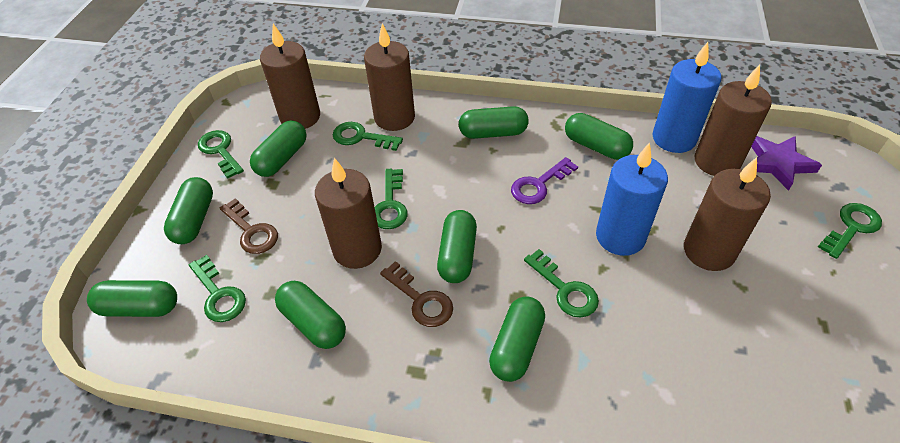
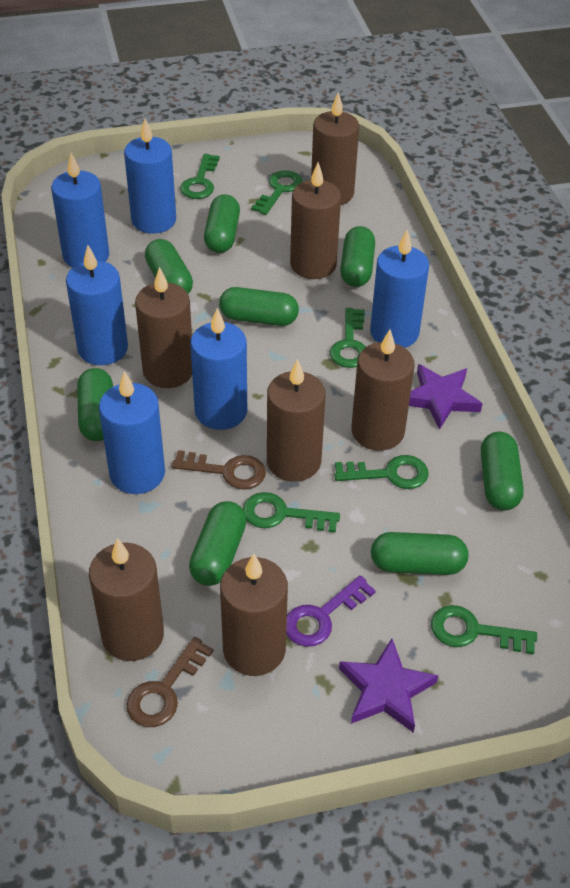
blue candle: [596,142,668,256] [653,42,721,153] = 2 -> [51,153,109,268] [66,245,128,365] [99,371,165,494] [124,118,176,234] [190,308,247,430] [370,230,429,348] = 6
brown candle: [260,24,320,129] [315,158,382,269] [364,23,415,131] [684,157,771,271] [694,65,772,176] = 5 -> [89,538,164,661] [135,267,192,388] [220,554,288,676] [267,359,326,482] [290,163,341,279] [311,92,359,205] [351,329,415,451] = 7
purple star: [751,136,822,191] = 1 -> [339,638,438,733] [409,364,482,430] = 2

